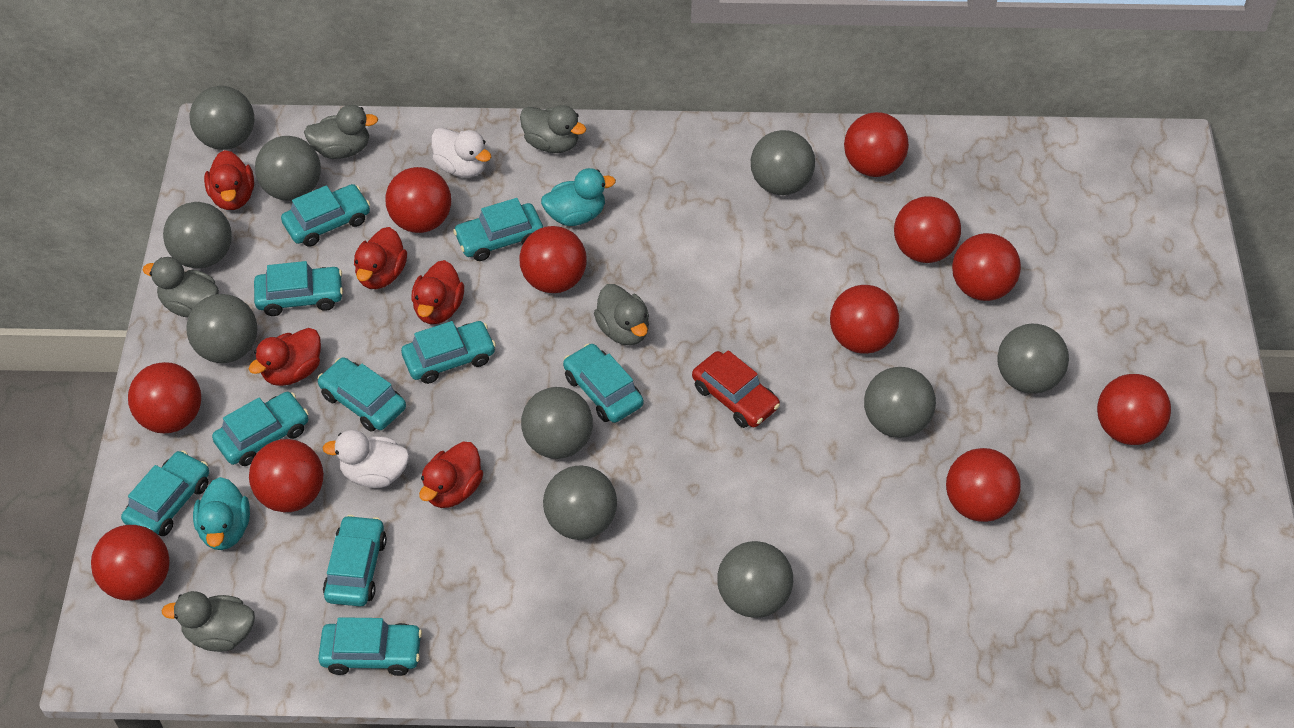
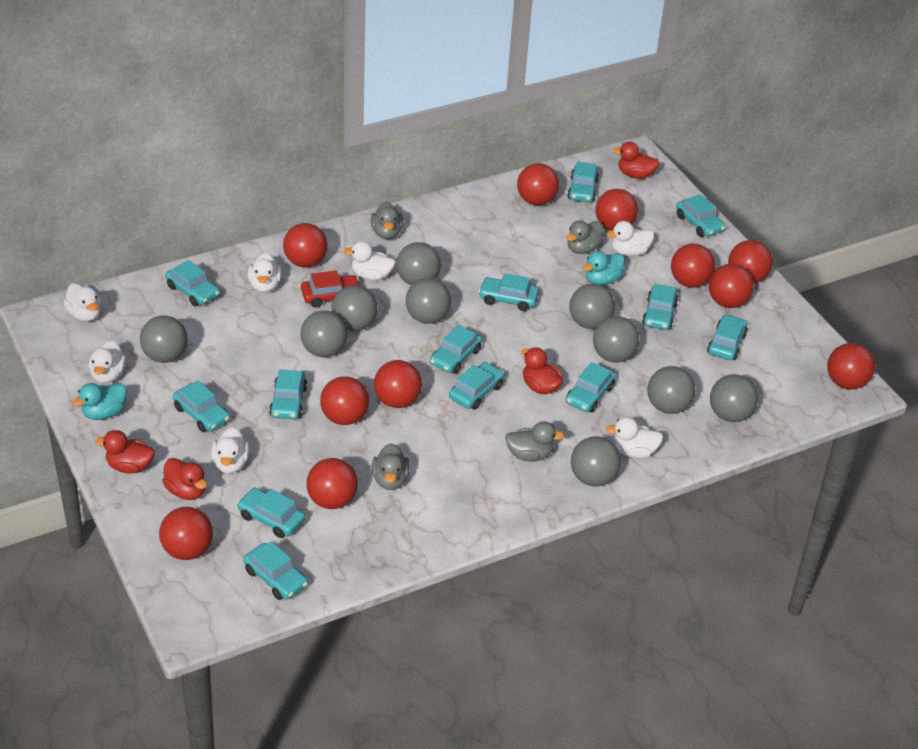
grey duck: [143,257,219,317] [162,591,255,652] [304,105,378,159] [520,105,586,153] [594,284,649,345] = 5 -> [371,202,403,239] [372,443,410,490] [505,421,564,462] [566,220,604,254] = 4
red duck: [204,150,254,210] [249,328,321,386] [354,227,407,289] [411,260,464,324] [419,442,483,508] = 5 -> [95,430,155,474] [162,458,207,500] [521,347,563,394] [613,142,660,179] = 4
turquoise car: [121,451,209,536] [212,392,309,466] [254,261,343,316] [281,184,370,247] [318,357,406,432] [318,617,422,676] [323,515,387,606] [401,321,496,384] [453,198,543,261] [563,343,643,423] = 10 -> [165,260,220,306] [173,380,230,432] [237,488,305,538] [243,541,308,600] [269,369,307,419] [430,325,482,374] [449,362,504,410] [478,273,539,311] [566,362,616,413] [567,161,599,202] [642,284,678,330] [676,194,725,237] [707,314,748,360] = 13
white duck: [322,430,410,488] [431,128,491,178] = 2 -> [63,283,101,322] [89,340,127,383] [211,427,250,474] [248,253,282,293] [344,241,396,281] [606,221,654,256] [606,417,663,458] = 7

